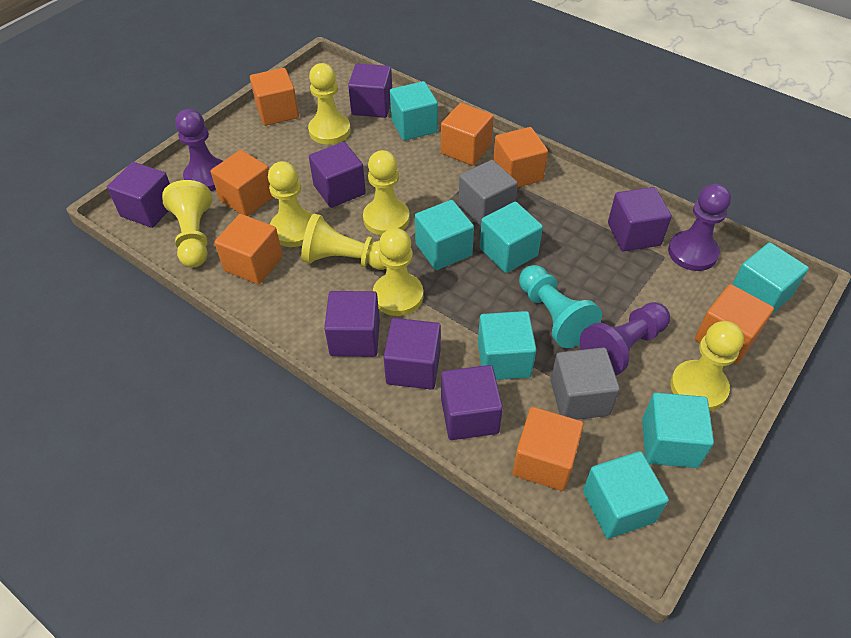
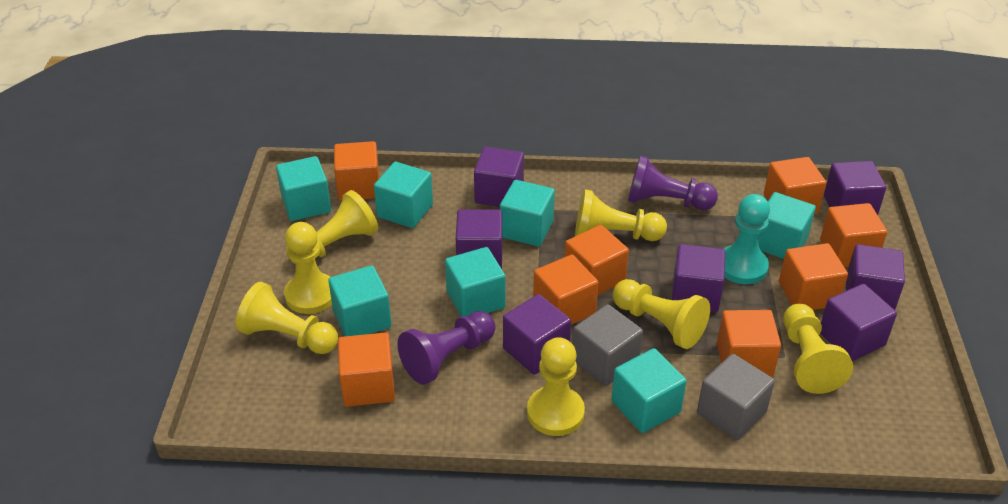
orange cube: [211,150,273,216] [214,214,283,285] [250,68,299,126] [441,103,494,166] [493,127,548,188] [513,407,584,491] [695,284,774,364] = 7 -> [334,141,379,201] [338,332,395,407] [533,255,598,325] [565,225,629,296] [717,310,781,377] [764,157,826,215] [779,243,848,310] [820,203,887,267] = 8
purple pawn: [175,109,223,191] [580,302,670,375] [668,184,731,271] = 3 -> [397,311,495,384] [628,155,718,210] = 2

